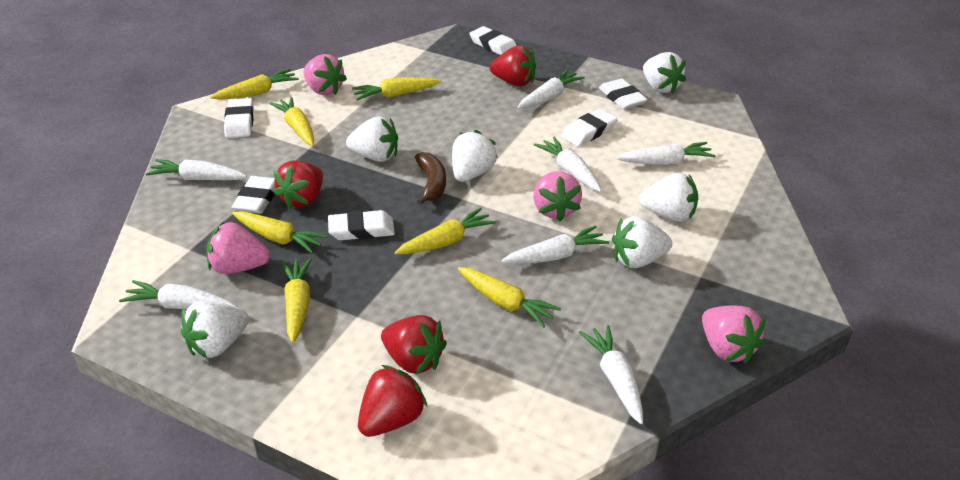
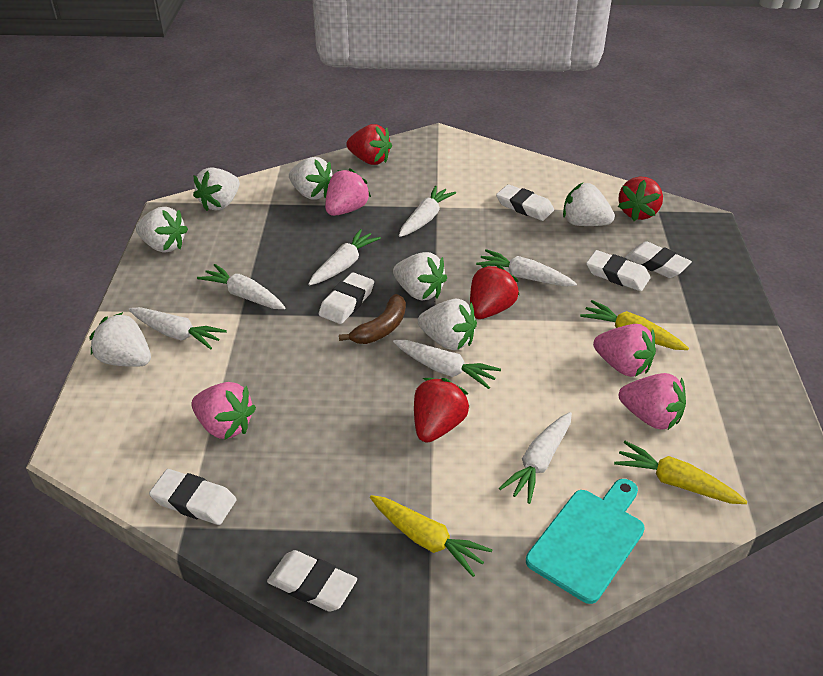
turquoise cutting board: none = 0 -> [526,479,645,604] = 1
white strawberry: [181,301,249,358] [346,116,398,162] [452,130,498,182] [612,216,672,268] [639,172,698,222] [643,52,686,94] = 6 -> [89,312,151,367] [136,207,188,253] [193,167,240,211] [289,157,333,200] [393,252,447,300] [418,298,477,350] [563,182,615,226] = 7
yellow carrot: [210,69,299,100] [232,211,328,253] [269,97,314,146] [281,258,312,343] [352,77,441,100] [394,208,496,254] [458,267,561,328] = 7 -> [370,495,492,577] [580,300,689,350] [614,441,747,504] = 3

